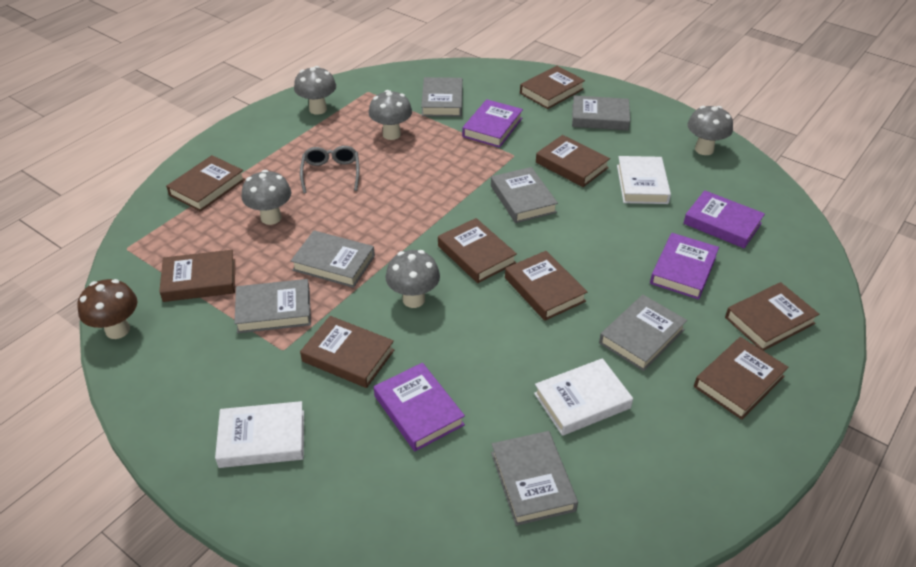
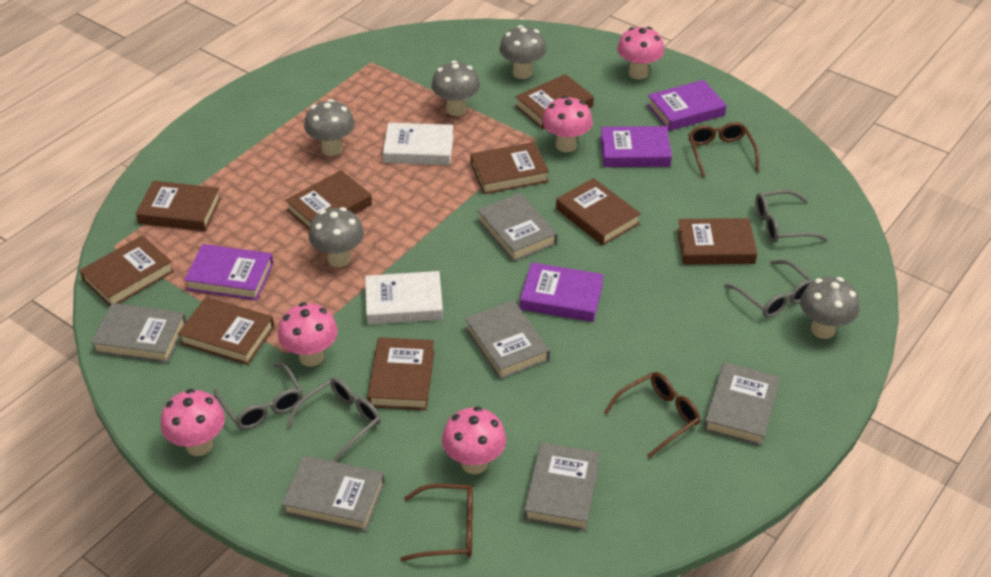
brown glasses: none = 0 -> [400,484,473,561] [604,372,700,458] [688,122,759,178] = 3
brown mushroom: [77,279,137,339] = 1 -> none = 0
grey book: [234,279,311,333] [291,230,375,288] [421,77,463,117] [491,167,558,223] [491,431,578,526] [572,95,630,131] [599,295,687,371] = 7 -> [91,303,186,363] [282,456,385,532] [465,300,550,380] [477,193,557,262] [524,442,600,531] [703,362,780,446] = 6
grey glasses: [300,146,359,194] = 1 -> [214,363,303,429] [286,377,381,462] [724,260,813,318] [755,190,828,243] = 4
pink mushroom: none = 0 -> [161,389,225,456] [278,302,338,367] [442,406,506,474] [542,96,593,152] [617,27,664,79] = 5
white book: [215,401,304,468] [534,358,633,436] [617,156,671,204] = 3 -> [365,271,443,325] [383,123,454,165] = 2

